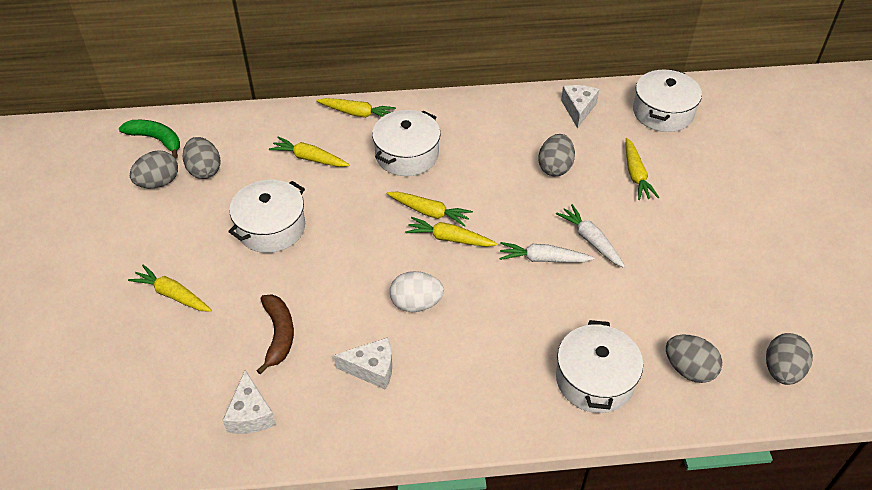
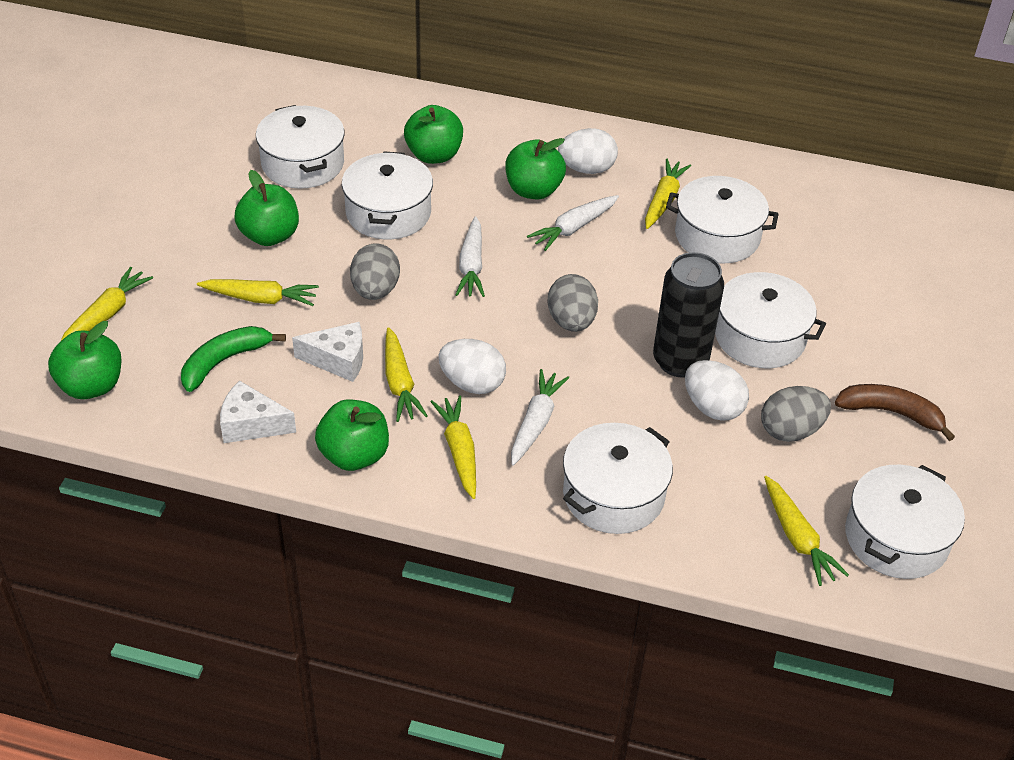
black can: none = 0 -> [653,252,724,378] = 1
green apple: none = 0 -> [48,321,121,399] [234,170,299,246] [315,399,389,471] [404,105,463,164] [505,138,566,199] = 5
grey egg: [130,150,178,188] [183,137,221,179] [538,134,575,176] [666,335,722,383] [766,333,813,385] = 5 -> [350,243,400,300] [547,274,598,332] [761,386,831,442] = 3
white carrot: [499,242,595,263] [556,204,625,268] = 2 -> [455,216,485,297] [511,369,569,466] [527,195,619,251] = 3
white cheese: [223,370,276,434] [334,337,392,390] [561,85,599,129] = 3 -> [220,380,296,443] [292,322,363,382] = 2
white egg: [390,271,444,312] = 1 -> [438,339,506,394] [558,128,618,174] [685,360,749,421] = 3
white pot: [228,180,305,253] [372,110,441,176] [556,320,643,413] [633,69,702,132] = 4 -> [256,105,345,189] [342,151,433,239] [563,423,673,534] [666,176,779,263] [715,272,826,368] [845,465,965,579] = 6

